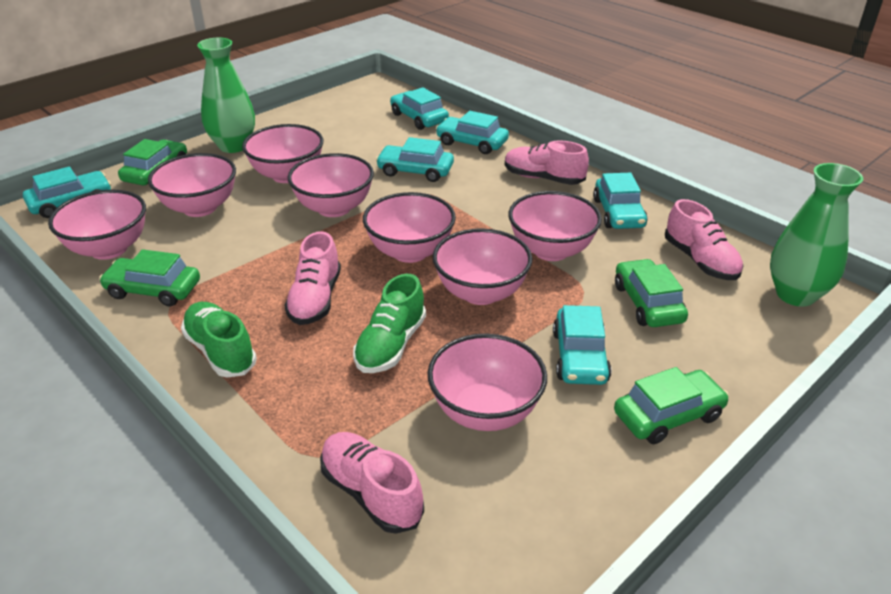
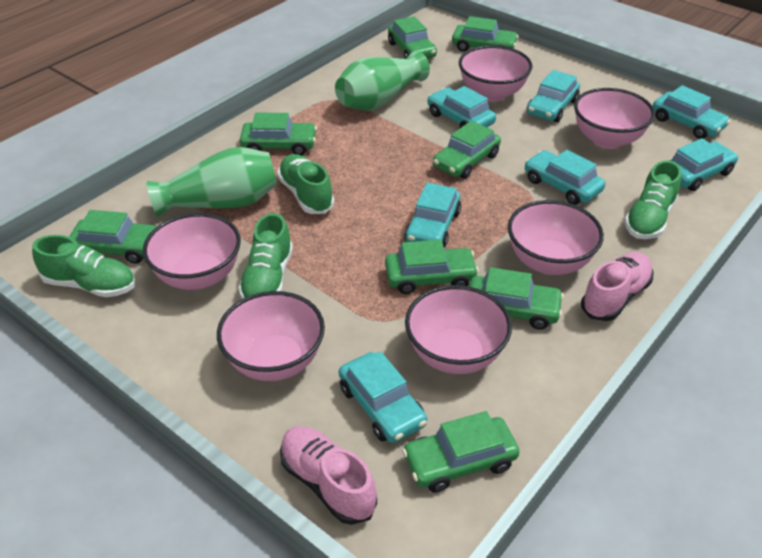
green car: [99,249,200,306] [118,139,187,185] [614,367,729,444] [615,259,688,327] = 4 -> [69,210,157,264] [240,113,317,155] [385,240,479,294] [388,16,437,59] [402,411,519,493] [433,121,501,179] [452,16,519,52] [469,267,564,330] = 8
green shoe: [181,302,257,378] [353,273,426,373] = 2 -> [32,235,136,297] [238,213,293,299] [277,154,334,214] [624,160,681,239] = 4
pink bowl: [48,190,146,260] [148,153,236,217] [242,124,323,183] [288,153,374,217] [363,192,456,263] [427,334,547,431] [433,228,532,305] [509,191,602,261] = 8 -> [143,213,241,290] [217,291,325,381] [405,285,512,374] [459,45,533,101] [508,200,604,275] [574,88,655,149] = 6
pink shoe: [284,231,341,325] [320,432,424,534] [505,140,589,185] [665,199,743,280] = 4 -> [280,426,377,525] [581,252,653,321] = 2
turquoise car: [23,166,111,218] [376,137,454,182] [390,87,449,130] [436,111,509,154] [553,305,611,385] [593,173,648,229] = 6 -> [339,351,427,443] [404,183,461,248] [428,86,496,128] [525,150,606,205] [526,70,580,122] [653,85,731,139] [670,138,738,191] = 7

